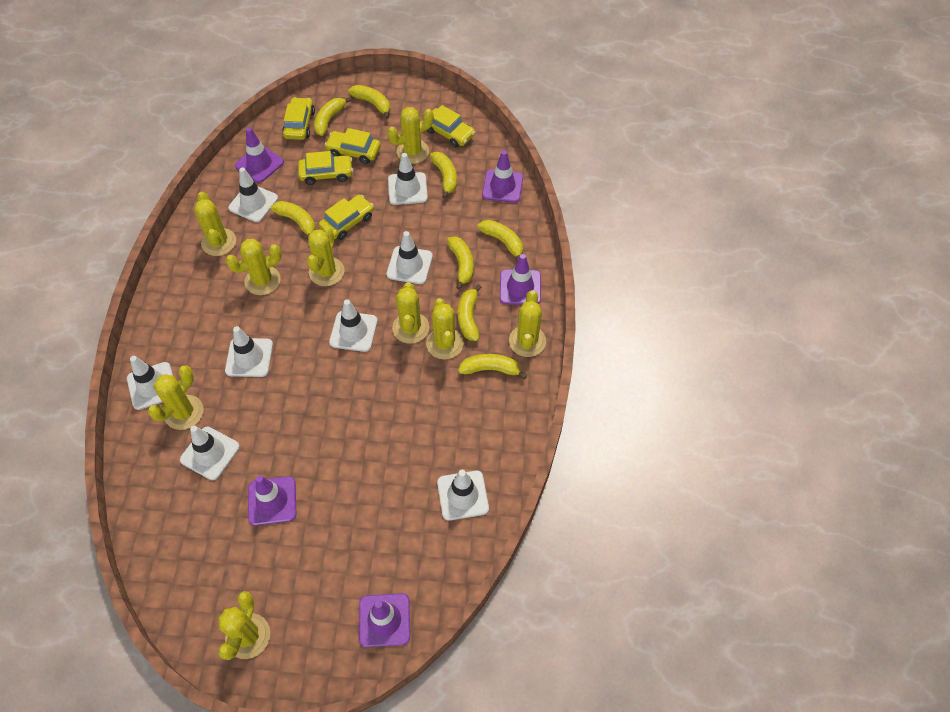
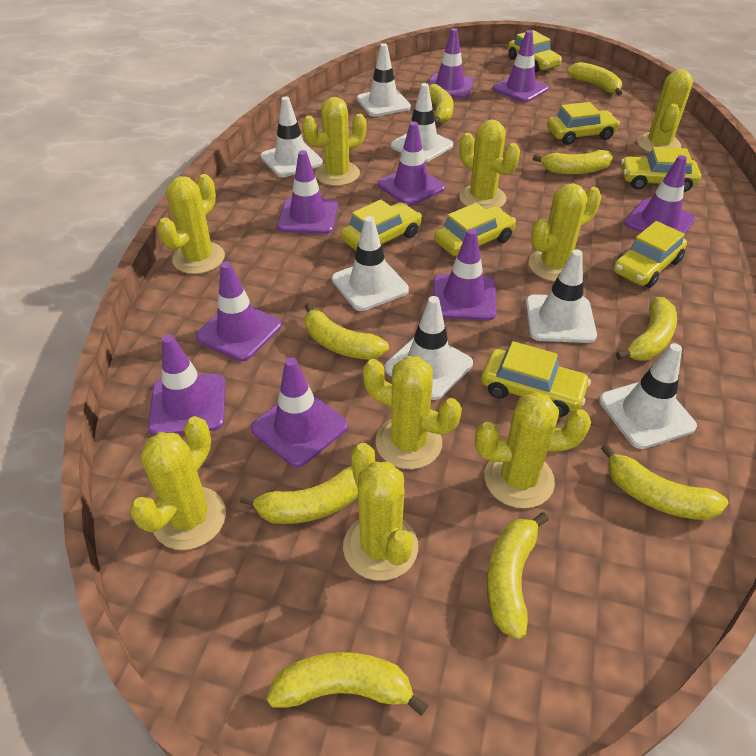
purple traffic cone: [235,127,284,183] [248,475,296,526] [359,593,410,647] [482,150,523,203] [500,254,541,305] = 5 -> [148,334,226,436] [196,262,282,362] [251,357,348,467] [277,150,338,234] [378,122,445,206] [428,28,474,99] [433,229,497,321] [493,30,549,102] [625,155,695,234] = 9
white traffic cone: [127,356,173,410] [180,426,240,480] [225,326,273,377] [228,167,278,222] [329,299,378,352] [386,231,433,284] [388,153,428,205] [437,470,489,521] = 8 -> [260,97,323,177] [332,216,409,311] [357,43,411,117] [384,296,473,400] [390,83,453,162] [526,250,597,343] [599,343,697,449] = 7
yellow banana: [270,201,315,236] [314,97,352,136] [348,85,390,119] [430,152,457,199] [447,236,474,290] [458,284,481,341] [458,354,527,379] [477,220,523,261] = 8 -> [240,466,358,524] [267,652,428,716] [305,303,389,360] [429,84,453,125] [487,512,549,639] [533,150,613,175] [567,62,622,96] [601,444,728,520] [616,297,677,361] = 9
yellow car: [282,97,315,140] [298,151,353,185] [319,195,374,240] [325,128,381,164] [427,105,475,148] = 5 -> [341,200,422,251] [434,203,516,256] [481,341,591,417] [508,30,562,73] [547,102,620,145] [613,221,687,288] [621,147,701,192] = 7

